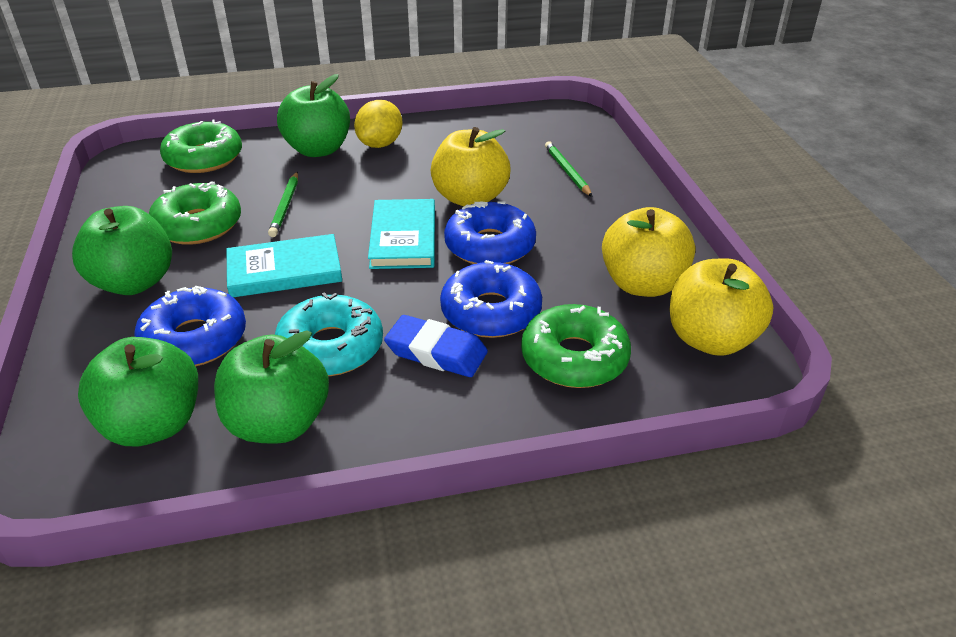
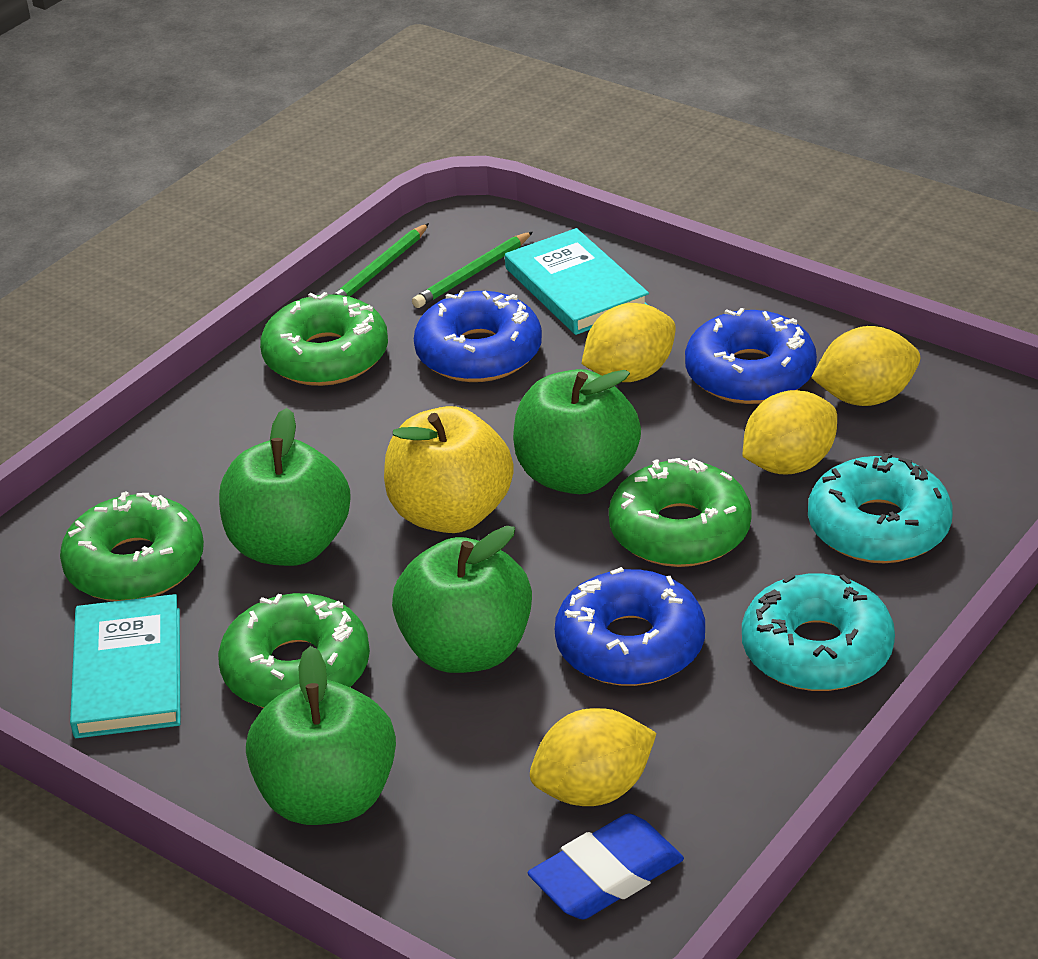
green donut: [149,181,241,245] [160,120,242,173] [521,304,631,388] = 3 -> [60,491,204,601] [218,593,370,708] [260,292,388,386] [609,458,752,567] = 4
turquoise donut: [275,293,383,376] = 1 -> [742,574,895,691] [808,453,953,563] = 2
yellow apple: [431,127,510,206] [602,207,695,297] [670,258,773,356] = 3 -> [384,406,514,533] = 1
yellow lemon: [354,100,403,148] = 1 -> [530,708,657,806] [582,303,676,382] [743,390,837,475] [811,326,920,406] = 4

